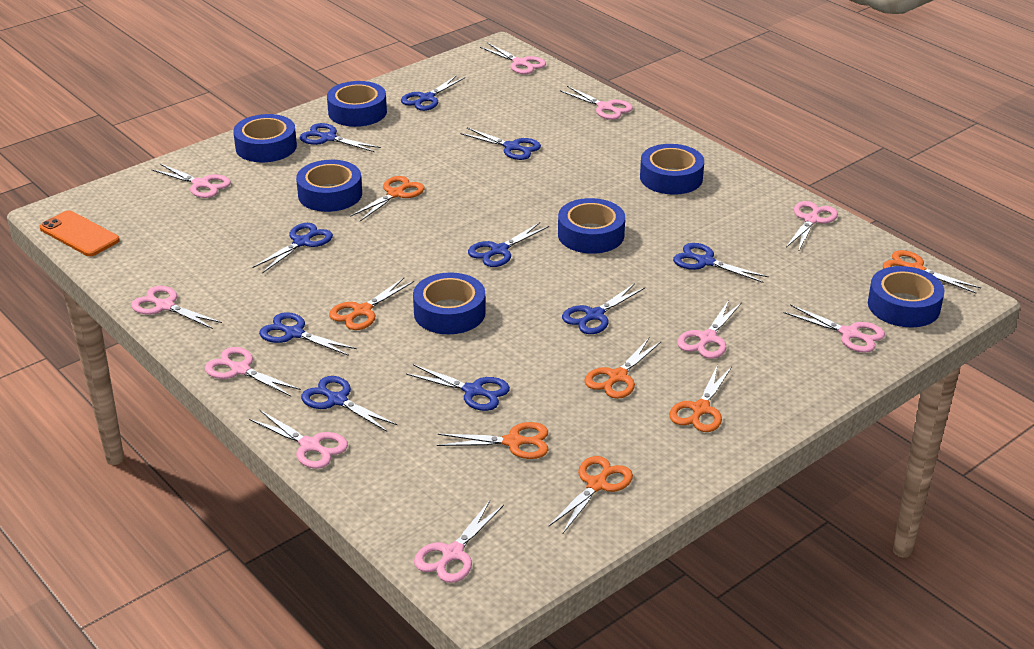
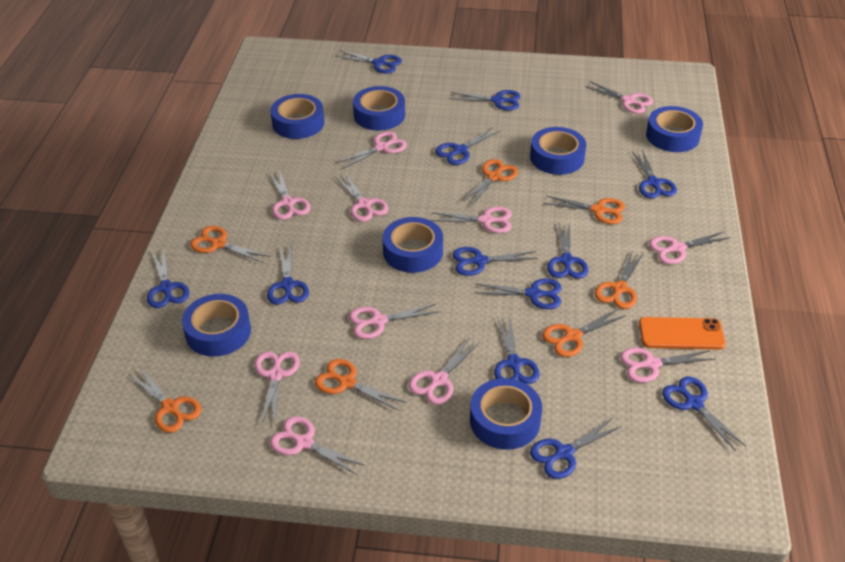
blue scissors: [252,223,333,273] [259,312,357,356] [299,123,381,152] [301,376,398,432] [401,75,465,111] [406,364,510,411] [460,128,541,160] [468,222,549,267] [562,283,645,334] [673,243,769,283] = 10 -> [147,248,189,308] [267,247,309,305] [336,50,402,74] [435,127,500,165] [450,90,520,111] [452,247,538,276] [474,278,561,309] [494,317,540,384] [530,418,622,479] [547,222,588,279] [632,150,677,199] [662,376,746,451] = 12
pink scissors: [131,286,222,329] [151,163,231,198] [205,347,301,397] [249,410,348,469] [414,501,504,583] [480,43,546,74] [560,86,633,120] [677,300,742,359] [784,304,885,353] [786,201,838,252] = 10 -> [255,351,300,426] [269,170,311,220] [270,416,366,475] [335,173,389,222] [336,131,407,169] [349,304,439,339] [409,338,480,405] [431,207,512,233] [585,81,653,114] [620,348,715,383] [649,231,731,264] = 11

